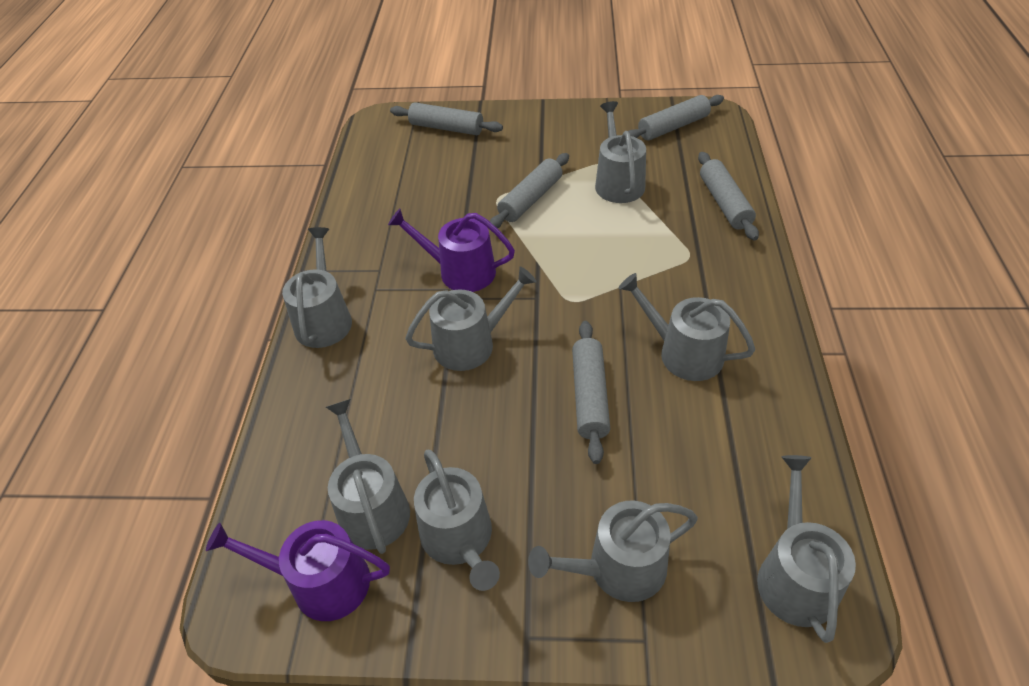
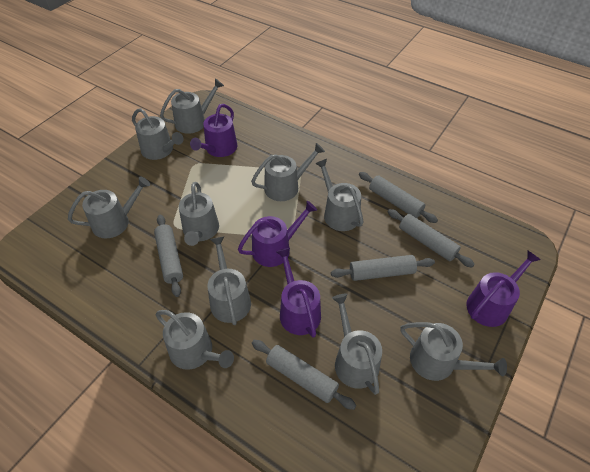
grey watering can: [282,227,352,348] [326,399,410,554] [405,267,536,371] [414,450,500,591] [528,500,698,602] [595,101,646,203] [619,273,755,381] [757,455,856,643] = 8 -> [68,176,150,239] [132,108,184,160] [155,310,234,370] [160,79,224,134] [179,182,219,246] [207,236,251,325] [251,143,325,201] [315,159,364,231] [332,294,382,395] [400,322,507,381] = 10
purple watering can: [206,520,390,621] [388,208,515,292] = 2 -> [190,104,237,157] [238,201,317,267] [276,248,321,338] [466,251,541,327] = 4

